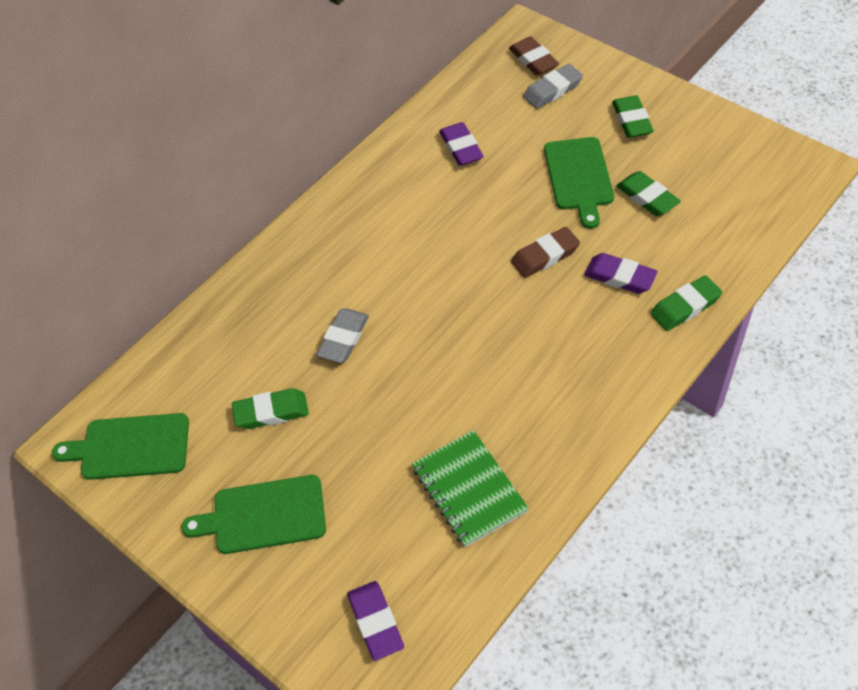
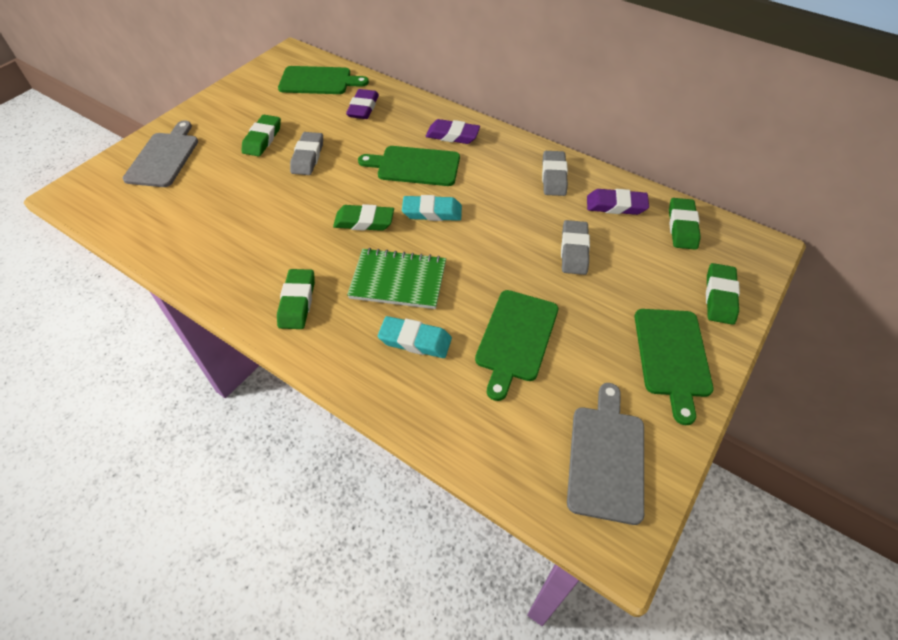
brown eraser: [509,36,559,75] [511,227,580,278] = 2 -> none = 0
green cutting board: [52,413,189,480] [181,475,326,554] [544,137,614,229] = 3 -> [278,66,369,94] [358,146,460,186] [475,290,558,401] [635,309,714,425] = 4
green eraser: [232,388,309,429] [612,95,654,138] [616,171,681,216] [650,275,722,331] = 4 -> [242,115,281,156] [277,269,315,329] [333,204,394,231] [669,198,701,250] [706,263,740,325] = 5
grey cutting board: none = 0 -> [123,120,198,187] [567,383,644,525] = 2
grey eraser: [316,308,369,363] [523,64,583,109] = 2 -> [290,132,323,175] [542,151,568,196] [561,220,590,275] = 3
turquoise eraser: none = 0 -> [378,316,452,358] [402,195,462,221] = 2

